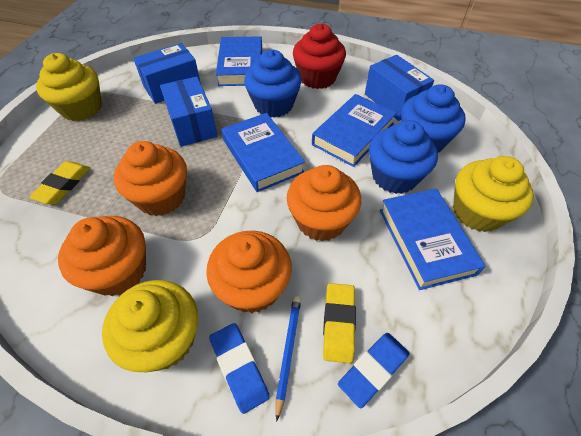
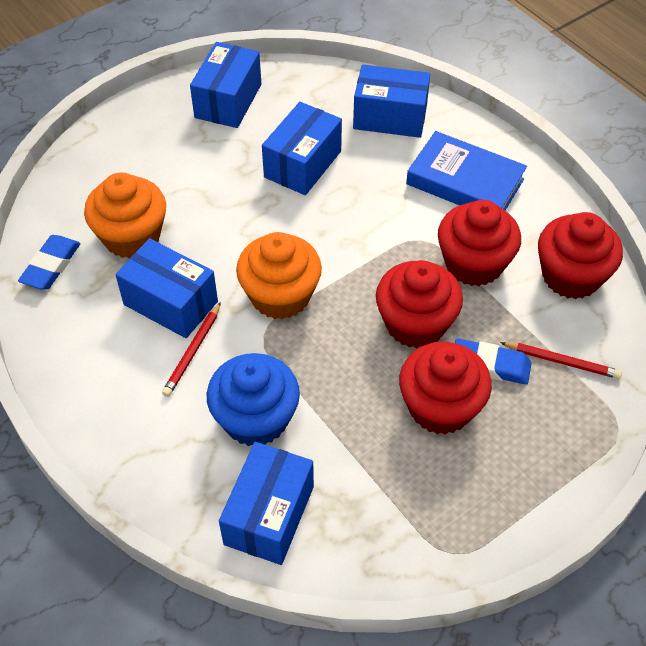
blue book: [216,36,262,86] [221,113,305,192] [312,94,397,167] [380,189,485,290] = 4 -> [406,131,527,210] = 1
blue box: [133,43,201,104] [160,77,217,147] [365,55,434,121] = 3 -> [115,238,218,338] [190,42,261,128] [219,442,314,565] [262,102,342,195] [353,65,430,138] = 5
blue cupcake: [244,50,301,118] [369,120,438,194] [401,84,466,153] = 3 -> [207,353,300,446] = 1
blue pencil: [275,296,301,422] = 1 -> none = 0
orange cupcake: [58,216,146,296] [114,141,187,216] [206,231,292,313] [287,165,361,241] = 4 -> [84,172,166,258] [236,232,322,319] = 2
red cupcake: [293,23,346,89] = 1 -> [376,260,463,348] [399,342,492,435] [438,200,521,286] [538,212,623,299] = 4
red pencil: none = 0 -> [162,302,221,397] [500,342,622,379] = 2
yellow cupcake: [36,53,102,121] [102,280,198,372] [453,156,534,232] = 3 -> none = 0
yellow eraser: [29,161,90,204] [323,283,356,363] = 2 -> none = 0

